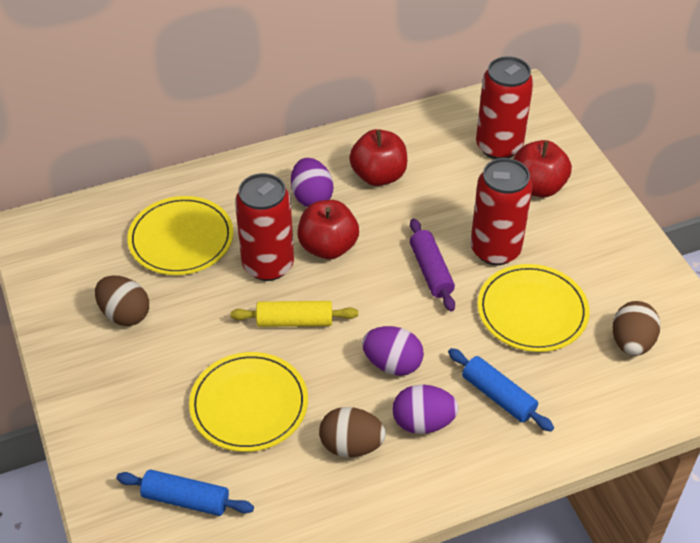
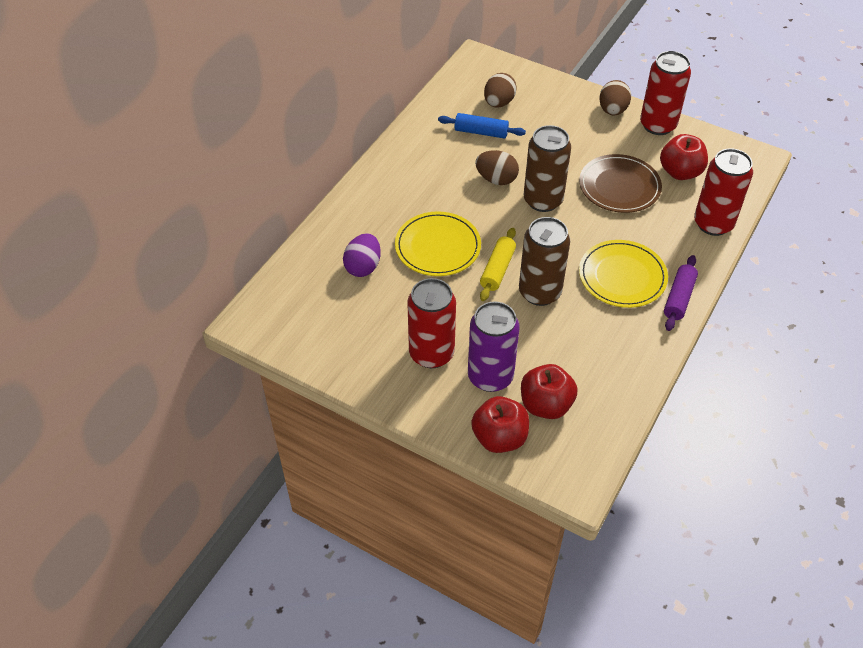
blue rolling pin: [116,469,254,516] [448,348,554,432] = 2 -> [438,113,526,138] = 1
brown can: none = 0 -> [519,217,570,306] [524,125,571,212] = 2
brown plate: none = 0 -> [579,154,662,213] = 1
purple can: none = 0 -> [468,301,520,392] = 1
purple egg: [291,158,333,207] [362,326,424,376] [392,385,459,434] = 3 -> [343,233,381,277] = 1
yellow plate: [127,196,233,275] [189,352,308,452] [478,264,589,352] = 3 -> [395,211,481,276] [579,240,668,308] = 2

